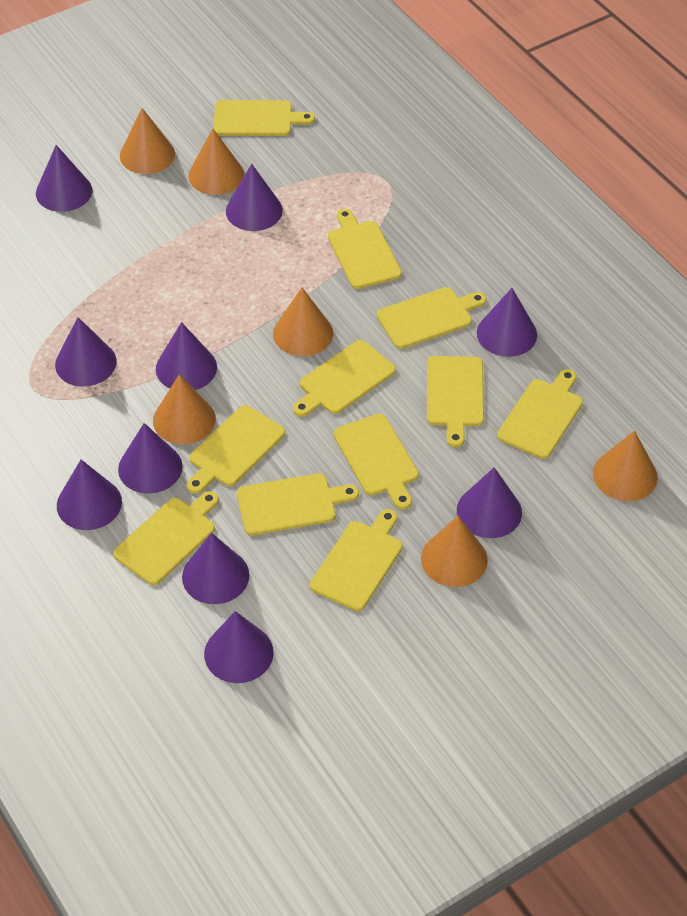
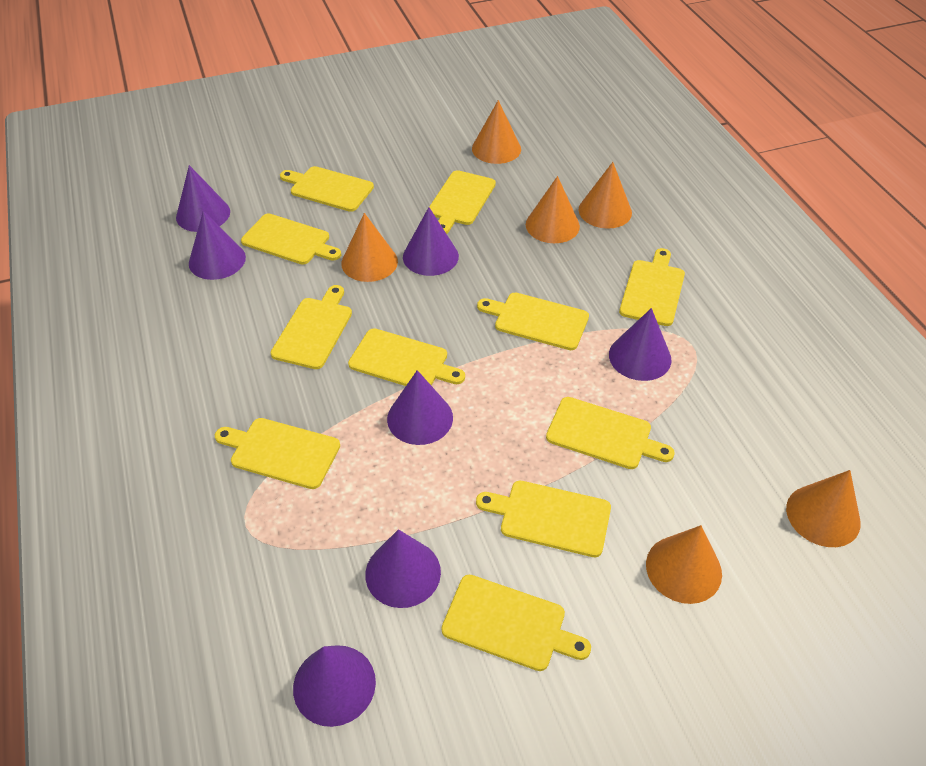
purple cone: [36,145,92,212] [55,317,117,387] [57,460,122,530] [118,423,183,494] [156,322,217,390] [182,533,249,604] [204,611,274,683] [226,164,283,231] [457,467,522,538] [477,288,537,357] = 10 -> [176,165,230,232] [189,211,246,280] [293,645,376,727] [365,529,441,608] [387,370,453,445] [403,207,459,276] [609,308,671,381] = 7

